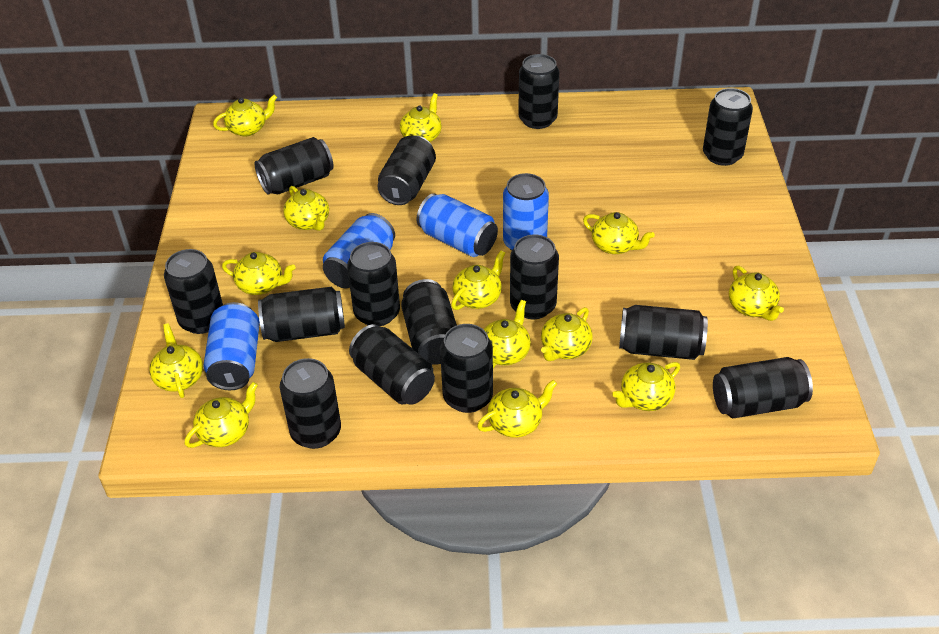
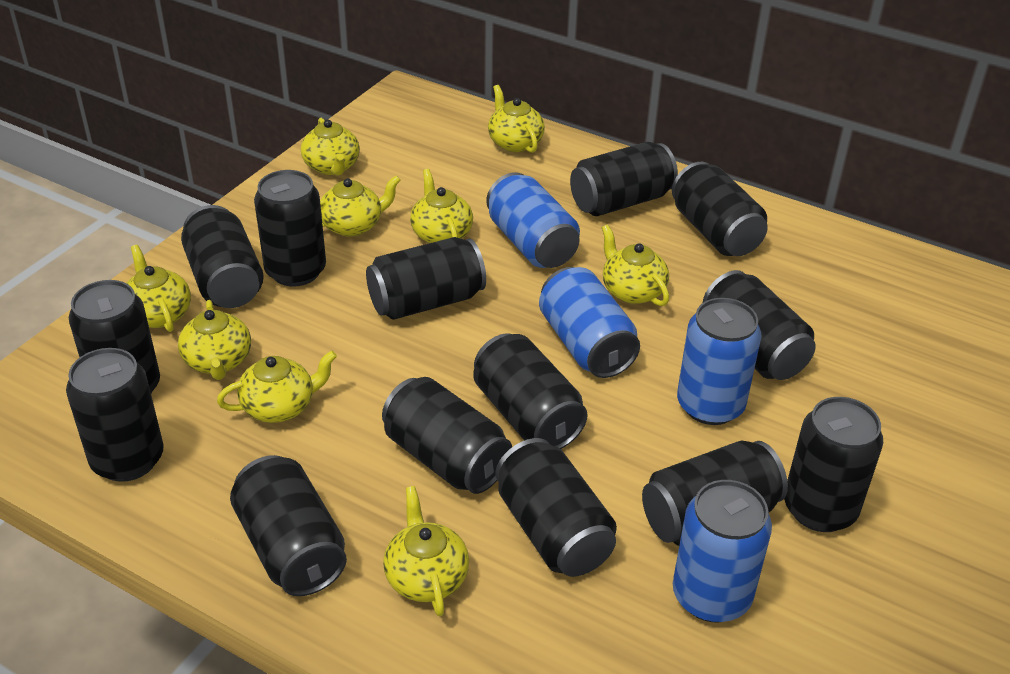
yellow teapot: [149,323,203,398] [185,382,258,448] [213,94,277,136] [222,252,296,295] [283,186,329,231] [400,93,442,142] [451,250,505,310] [477,380,557,438] [483,300,531,368] [541,307,593,361] [583,212,655,254] [612,362,680,411] [729,265,784,321] = 13 -> [127,245,191,332] [178,300,251,380] [217,351,337,423] [301,118,360,176] [320,175,401,237] [383,486,469,616] [410,169,473,243] [488,85,545,153] [602,225,669,306] = 9

